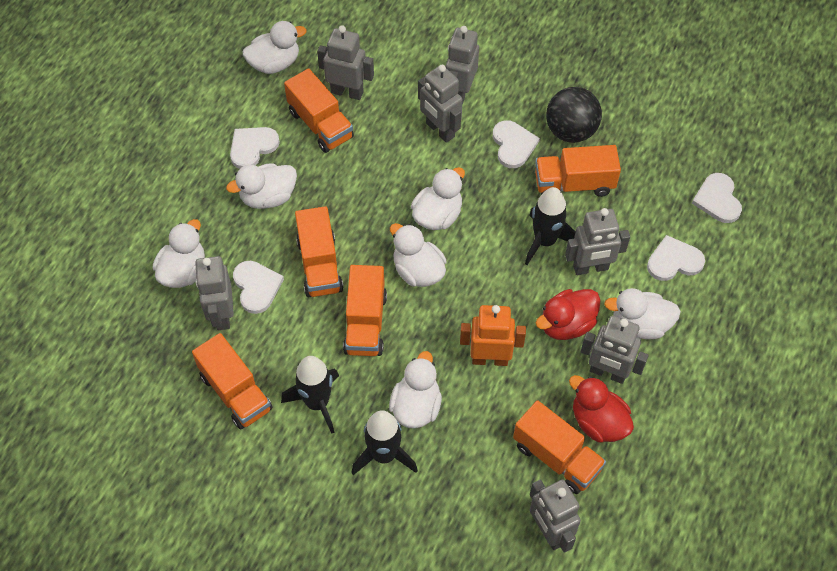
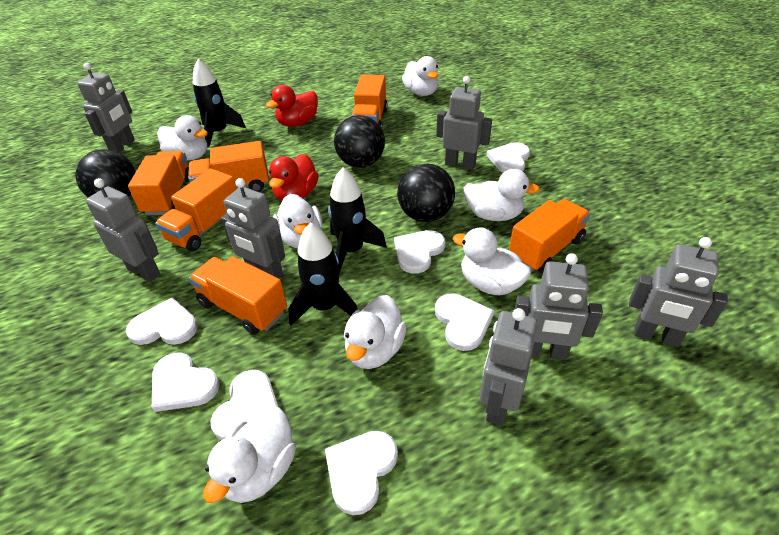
black ball: [546,87,602,143] = 1 -> [75,149,136,197] [334,115,385,168] [397,164,455,222] = 3
orange robot: [460,305,526,366] = 1 -> none = 0
white heart: [230,127,280,169] [233,261,284,314] [493,120,540,168] [647,235,705,281] [692,173,742,223] = 5 -> [126,297,197,345] [152,352,220,412] [210,370,278,440] [325,431,398,515] [394,230,445,274] [435,293,494,351] [486,142,530,173] = 7

